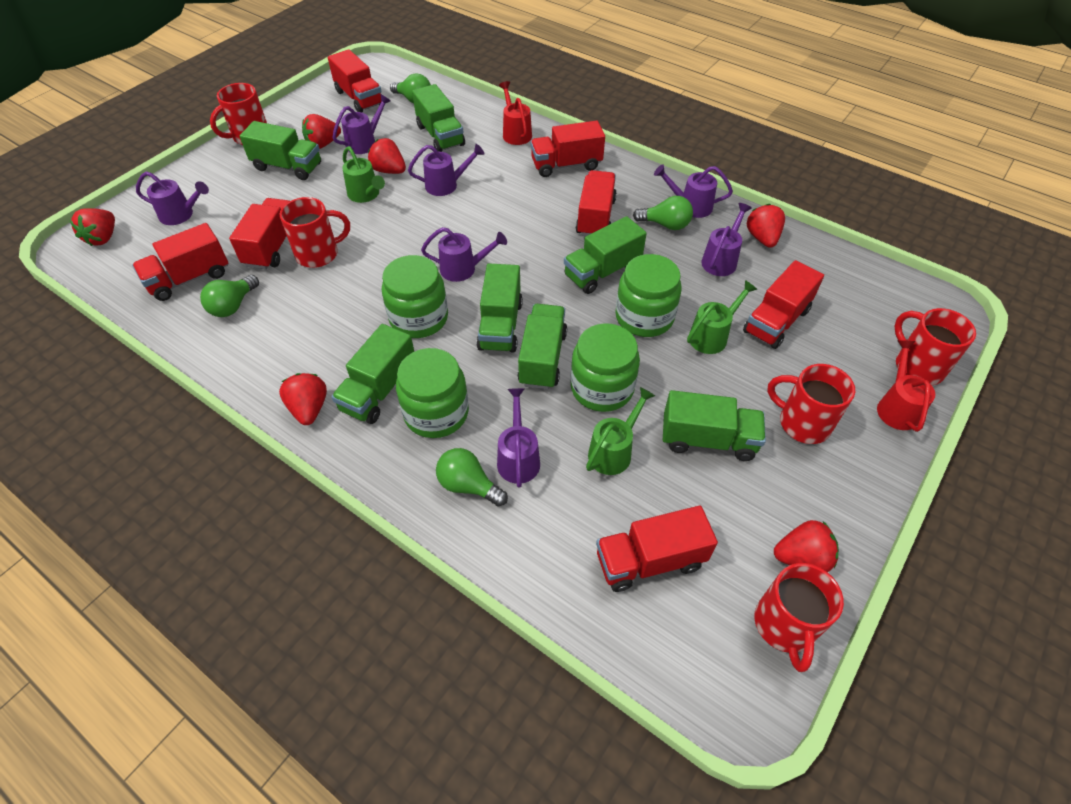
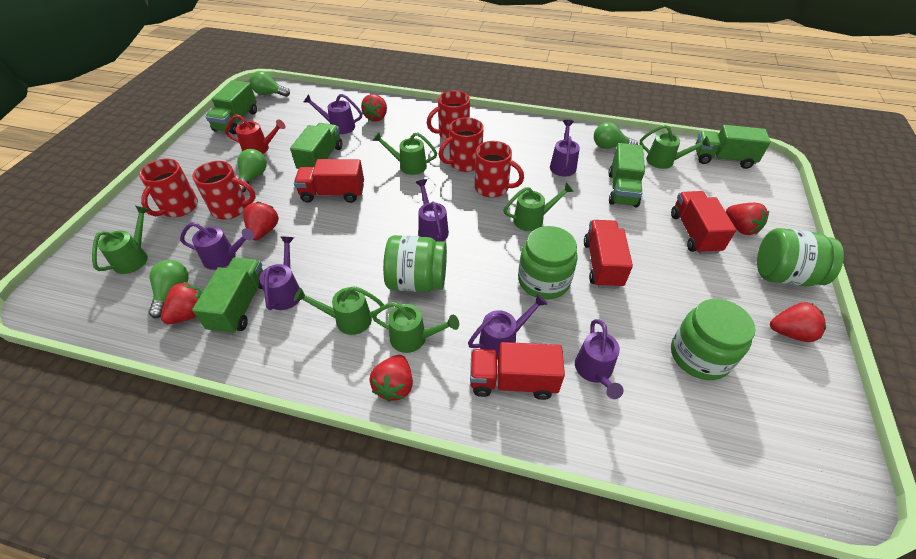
green truck: [239,121,321,180] [331,324,414,424] [412,84,465,152] [477,263,523,353] [517,304,567,389] [564,216,647,294] [663,390,766,461] = 7 -> [192,257,263,335] [205,80,257,134] [290,123,342,169] [608,143,645,208] [695,125,771,169] = 5
green watering can: [342,146,385,203] [586,387,655,475] [687,280,757,354] = 3 -> [92,206,150,274] [294,286,384,335] [372,302,459,353] [373,132,437,175] [503,182,574,231] [640,125,710,169] = 6
red truck: [132,223,228,301] [229,198,289,269] [328,49,382,112] [530,121,605,177] [576,170,617,236] [596,506,718,592] [743,260,824,349] = 7 -> [294,159,364,203] [470,342,565,400] [584,220,633,289] [671,191,736,254] = 4
red watering can: [499,81,532,145] [877,340,935,432] = 2 -> [225,114,285,154] = 1

